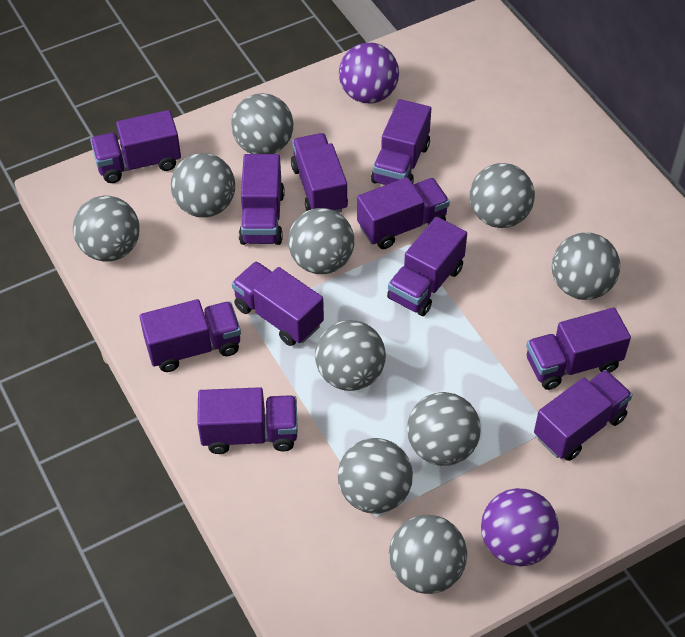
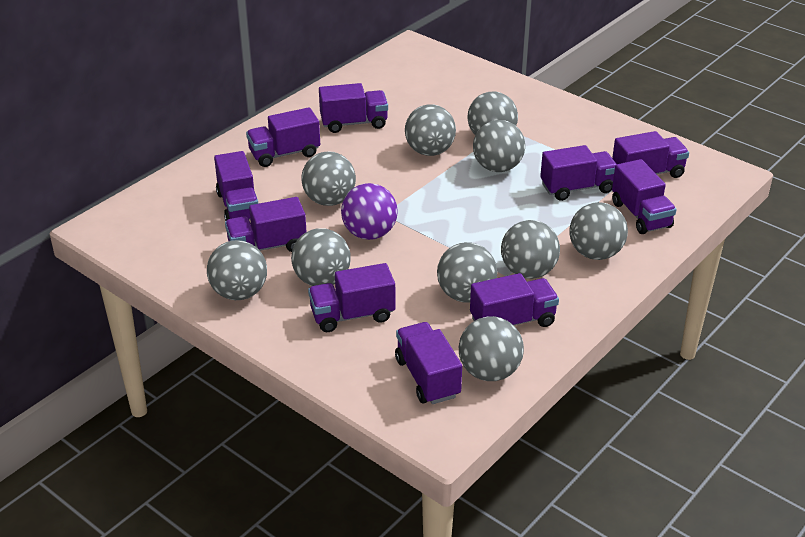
purple ball: [339,42,399,103] [481,488,559,566] = 2 -> [341,183,398,240] = 1
purple truck: [90,110,181,183] [139,299,241,372] [197,387,298,454] [232,261,324,346] [239,154,285,245] [291,133,348,213] [357,177,450,249] [371,99,431,185] [387,217,467,316] [526,308,631,390] [534,370,633,461] = 11 -> [214,151,258,221] [225,197,307,252] [246,107,320,167] [308,263,395,332] [319,83,388,133] [395,322,462,404] [470,273,559,327] [540,145,616,201] [612,131,689,178] [612,159,677,234] = 10

